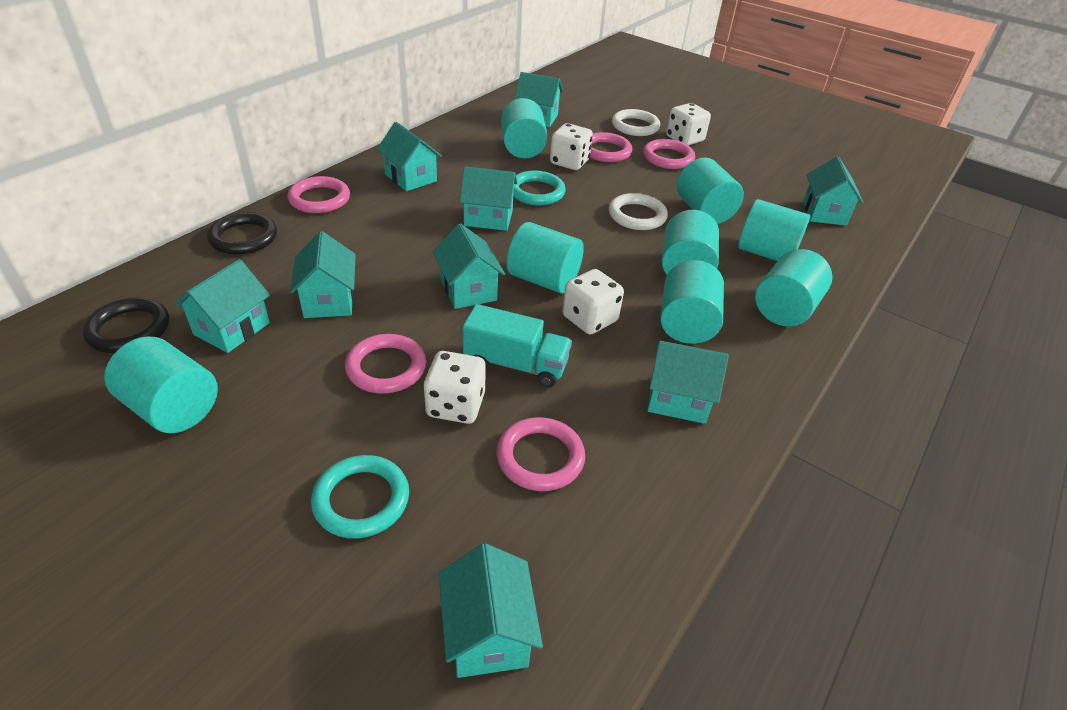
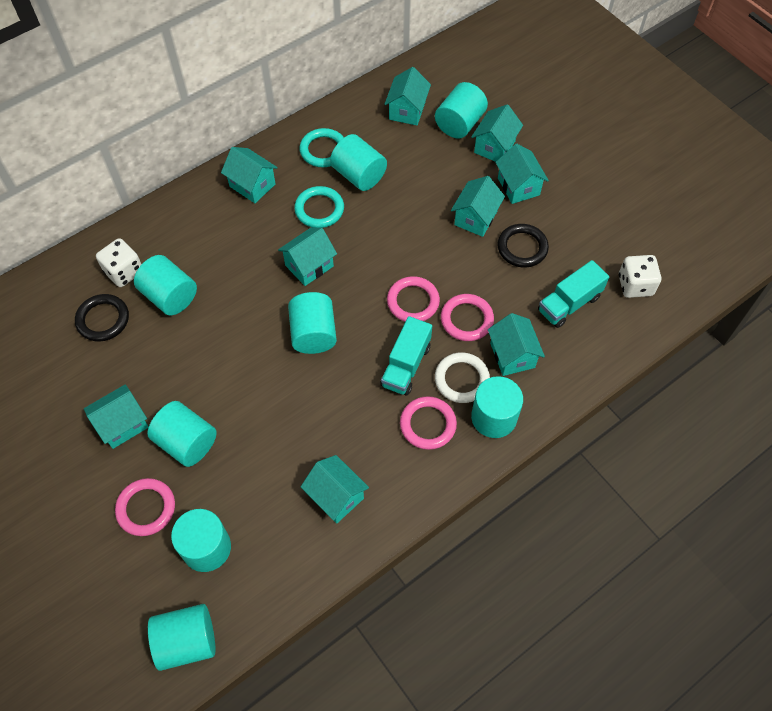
pink ring: [287,176,350,213] [345,334,426,394] [496,417,585,491] [590,132,632,162] [643,139,695,169] = 5 -> [115,478,175,536] [387,276,440,322] [400,396,457,450] [441,294,494,341] = 4
turquoise truck: [462,304,572,388] = 1 -> [380,316,432,396] [538,260,609,328] = 2
white dice: [423,351,486,424] [550,123,593,170] [562,269,624,335] [666,103,711,145] = 4 -> [96,238,142,287] [619,255,661,298] = 2
white ring: [609,193,668,230] [612,109,660,136] = 2 -> [435,352,490,403] = 1

